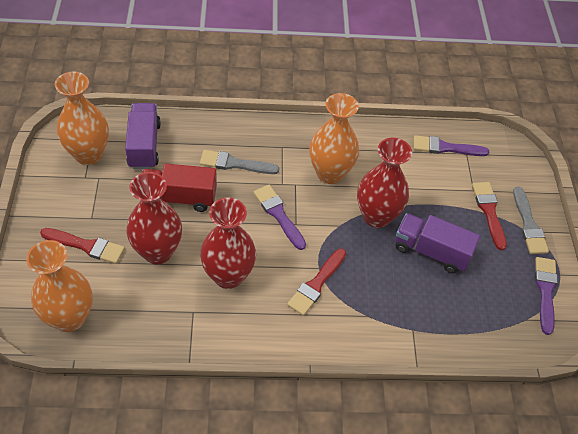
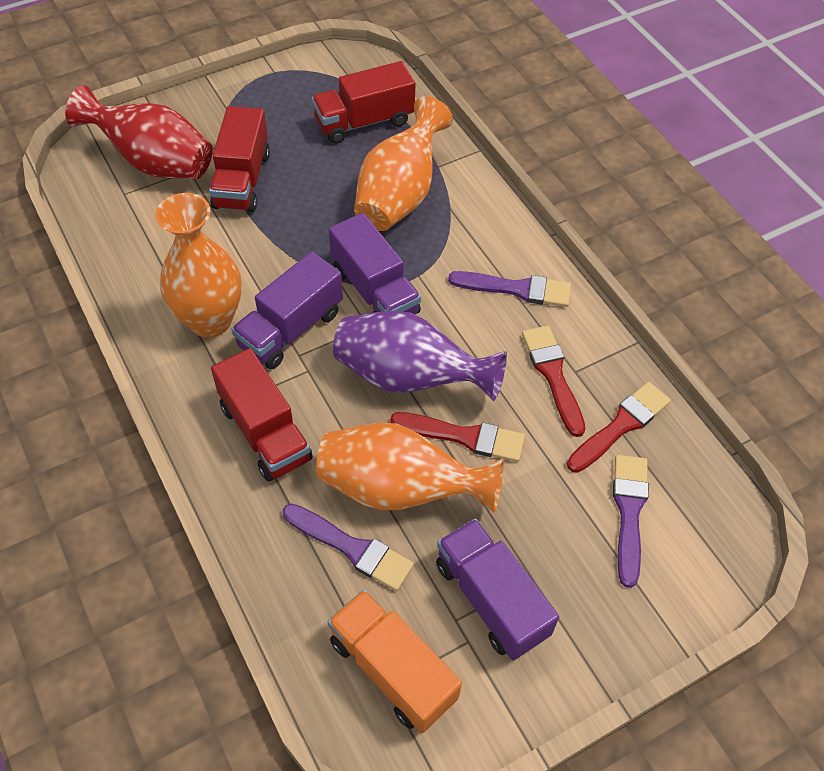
grey brush: [200,150,279,174] [513,187,549,254] = 2 -> none = 0
orange truck: none = 0 -> [327,590,462,733] = 1
purple truck: [125,103,161,169] [395,213,480,273] = 2 -> [231,252,343,369] [329,213,421,315] [436,519,559,660] = 3
purple vase: none = 0 -> [333,311,507,401] = 1
red truck: [142,164,217,212] = 1 -> [209,106,270,212] [211,348,313,481] [312,61,415,144] = 3
red vase: [126,172,182,264] [200,198,256,289] [357,138,412,228] = 3 -> [65,85,213,179] = 1

